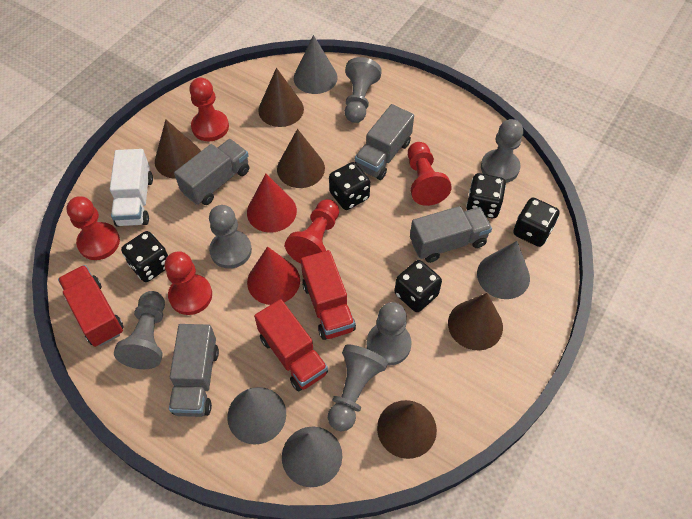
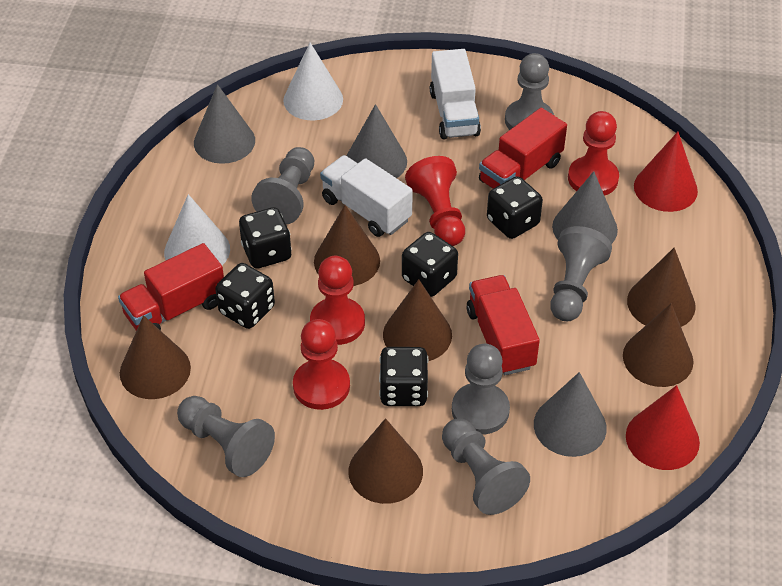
brown cone: [155,120,201,179] [258,68,304,127] [277,129,325,188] [377,400,437,459] [448,293,503,350] = 5 -> [120,315,191,399] [314,205,380,286] [349,418,423,504] [383,279,452,361] [623,303,694,387] [627,248,696,327] = 6
grey truck: [169,324,219,417] [174,139,249,205] [355,104,414,180] [410,206,492,263] = 4 -> none = 0
red pawn: [66,196,120,260] [165,251,212,315] [189,78,229,141] [285,199,339,264] [408,142,452,206] = 5 -> [293,319,350,410] [310,256,365,345] [405,156,465,246] [568,111,619,196] = 4
white cone: none = 0 -> [164,194,230,265] [283,43,343,121] = 2
white truck: [110,149,153,226] = 1 -> [320,155,413,237] [430,49,481,140] = 2

